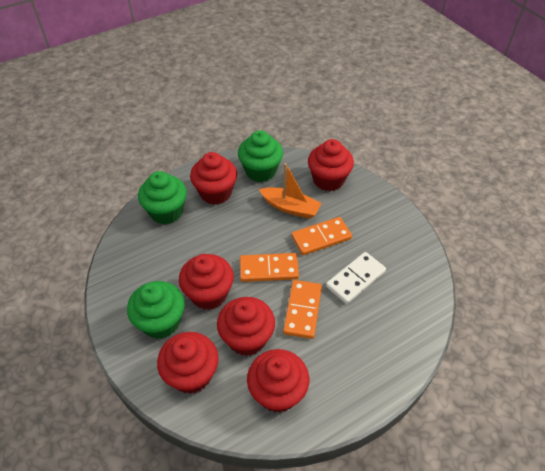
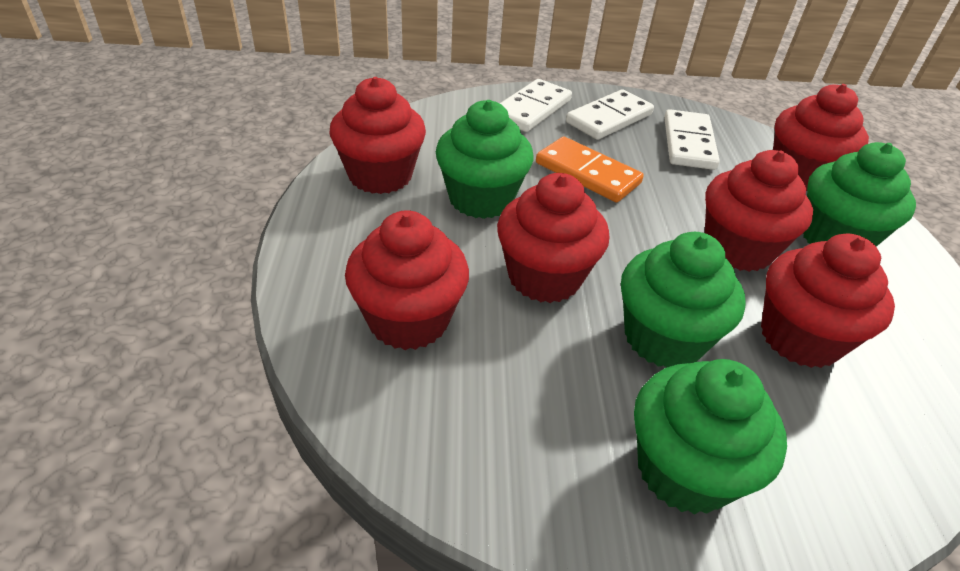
green cupcake: [127,281,185,339] [138,171,187,225] [238,130,283,182] = 3 -> [436,100,533,219] [621,232,746,367] [634,359,787,515] [803,142,916,247] = 4
orange boat: [259,163,322,219] = 1 -> none = 0
orange domino: [240,253,299,282] [283,280,322,339] [291,217,352,255] = 3 -> [536,137,644,203] = 1
white domino: [326,252,386,304] = 1 -> [500,79,572,132] [566,89,654,140] [664,109,720,170] = 3

